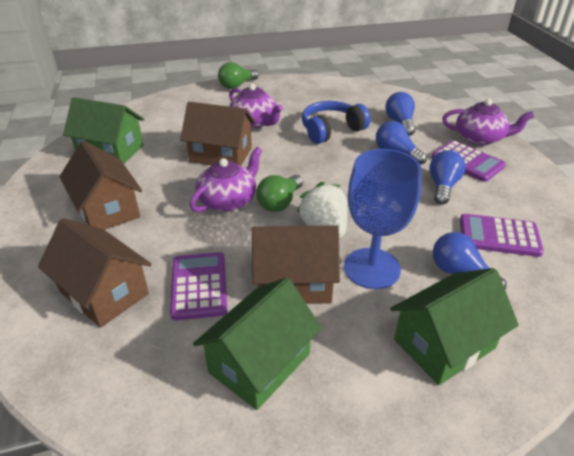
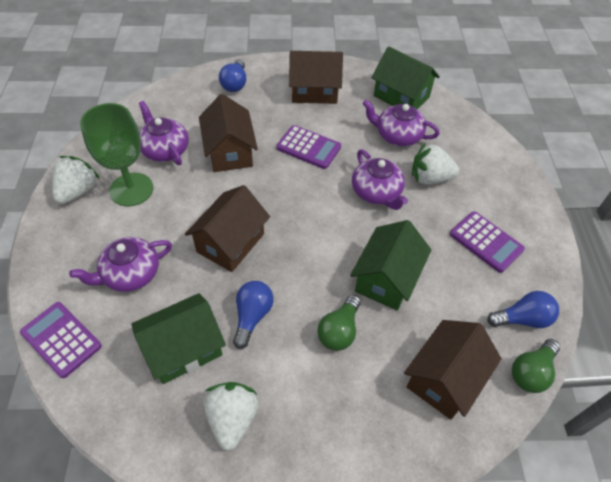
blue goblet: [344,149,422,289] = 1 -> none = 0
blue headphones: [302,101,370,144] = 1 -> none = 0
blue light bulb: [376,121,427,165] [385,92,415,136] [429,150,466,205] [433,232,506,290] = 4 -> [219,59,246,92] [233,281,273,349] [488,291,559,328] = 3
green goblet: none = 0 -> [80,103,153,206] = 1
purple teapot: [190,147,262,212] [229,84,283,128] [442,99,534,145] = 3 -> [69,237,172,292] [139,101,189,165] [352,149,408,210] [362,100,440,146] = 4
white strawberry: [297,182,347,239] = 1 -> [52,156,99,204] [204,382,258,451] [412,143,460,185] = 3

